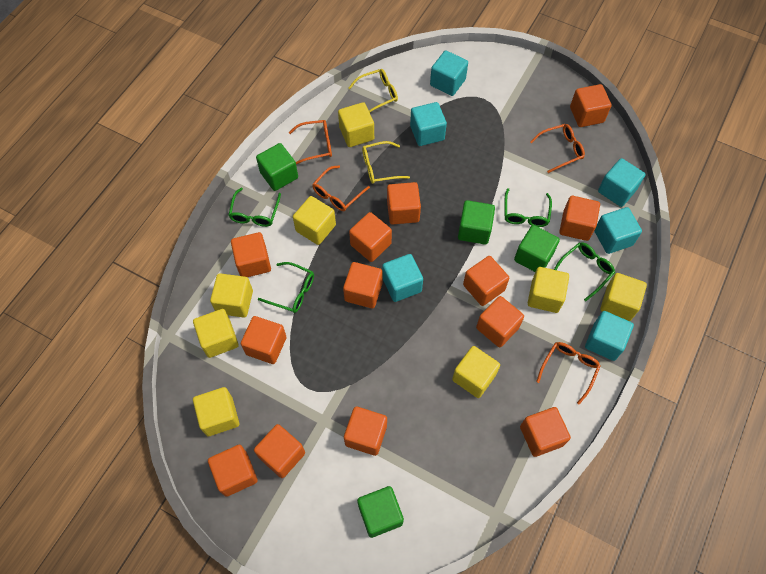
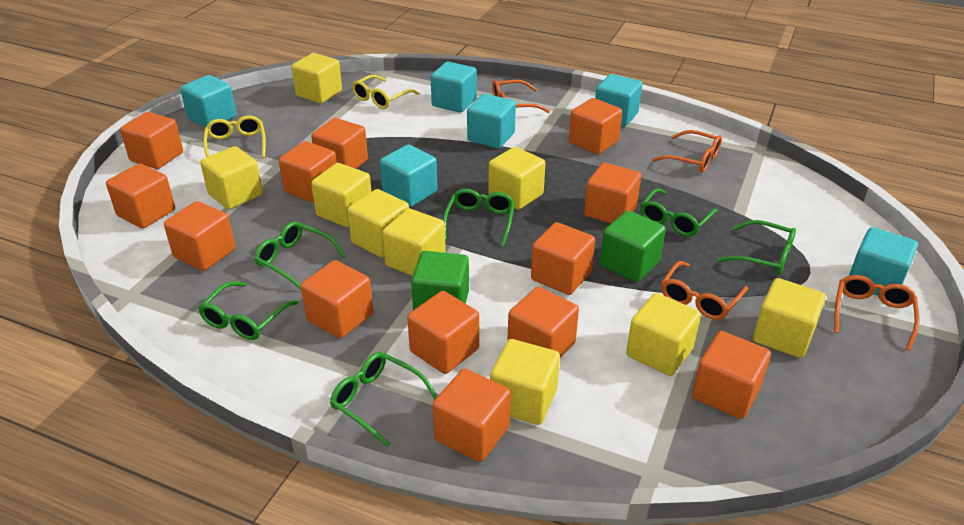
green cube: [256,143,298,191] [357,486,404,538] [458,200,495,245] [514,225,560,272] = 4 -> [411,251,469,310] [600,211,666,282] = 2
green glasses: [228,188,281,227] [258,262,314,313] [504,188,552,227] [554,242,615,301] = 4 -> [198,282,298,340] [254,221,346,289] [330,352,438,447] [443,189,515,247] [640,188,718,236] [717,220,796,275] = 6
yellow cube: [193,309,239,358] [193,387,239,436] [210,273,253,318] [293,196,336,245] [338,102,374,147] [452,346,500,398] [528,267,569,313] [600,273,647,321] = 8 -> [200,146,263,209] [292,53,342,103] [311,163,371,227] [347,189,409,258] [382,208,446,276] [488,147,545,210] [490,339,560,425] [626,293,701,376] [753,278,826,358] = 9

